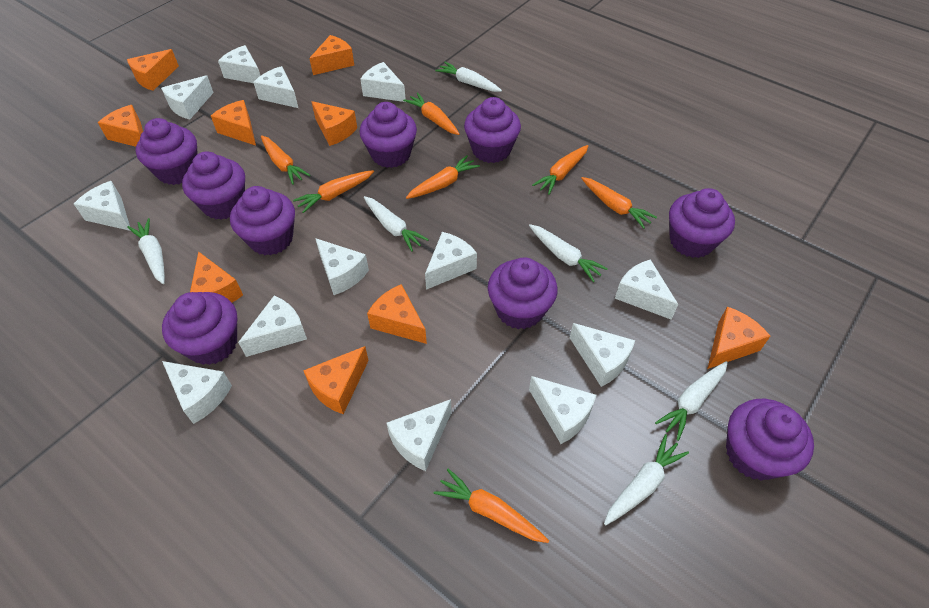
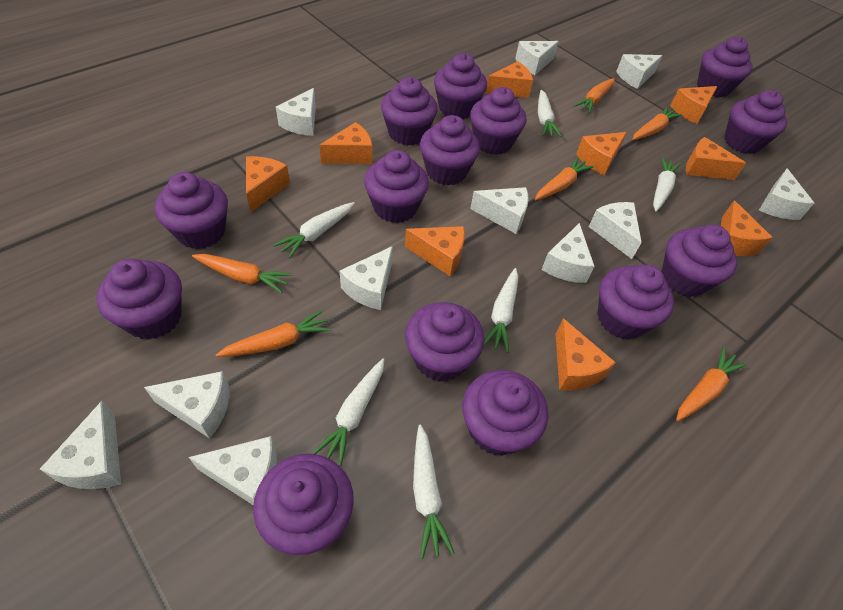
orange carrot: [261,135,311,185] [293,170,374,213] [403,93,460,135] [406,155,480,199] [434,469,549,543] [532,145,588,195] [581,177,657,229] = 7 -> [192,254,292,293] [216,310,331,357] [535,156,594,200] [573,78,615,114] [632,106,682,140] [676,347,747,421] = 6
purple cupcake: [136,118,198,185] [162,292,237,365] [182,151,245,220] [230,186,295,255] [360,102,417,168] [464,97,521,163] [488,257,558,329] [669,188,735,258] [726,399,814,481] = 9 -> [97,259,182,340] [155,172,228,249] [253,453,354,555] [364,150,429,223] [381,77,437,145] [405,302,485,382] [420,115,480,186] [434,53,487,119] [462,370,548,456] [470,87,526,155] [597,264,674,339] [662,225,737,297] [697,37,752,97] [724,90,787,154] = 14
white cheese: [74,181,131,231] [161,75,214,119] [162,361,232,424] [218,45,260,83] [238,295,307,357] [253,66,298,108] [315,238,369,295] [360,62,406,102] [386,399,452,471] [425,232,477,290] [529,376,597,444] [570,323,636,387] [615,259,678,320] = 13 -> [40,401,121,489] [144,371,230,439] [189,436,277,506] [276,88,316,136] [340,246,393,310] [470,187,529,234] [515,41,559,75] [542,223,595,283] [589,202,642,259] [616,54,662,89] [759,168,814,220] = 11

